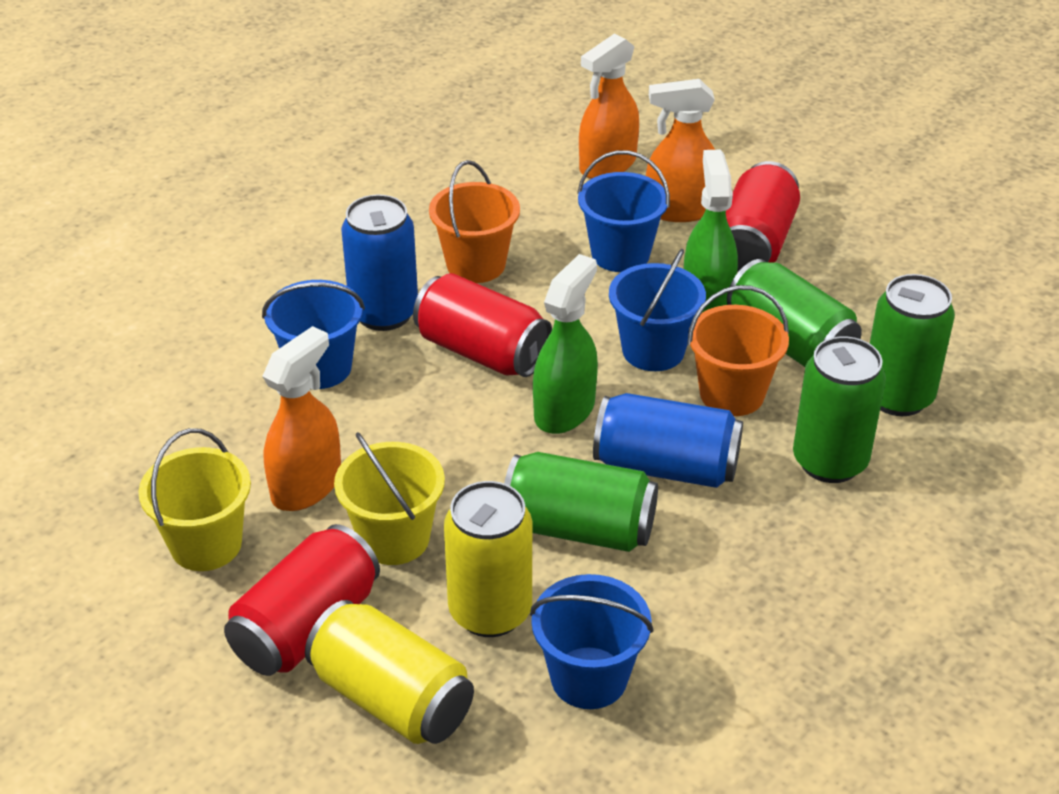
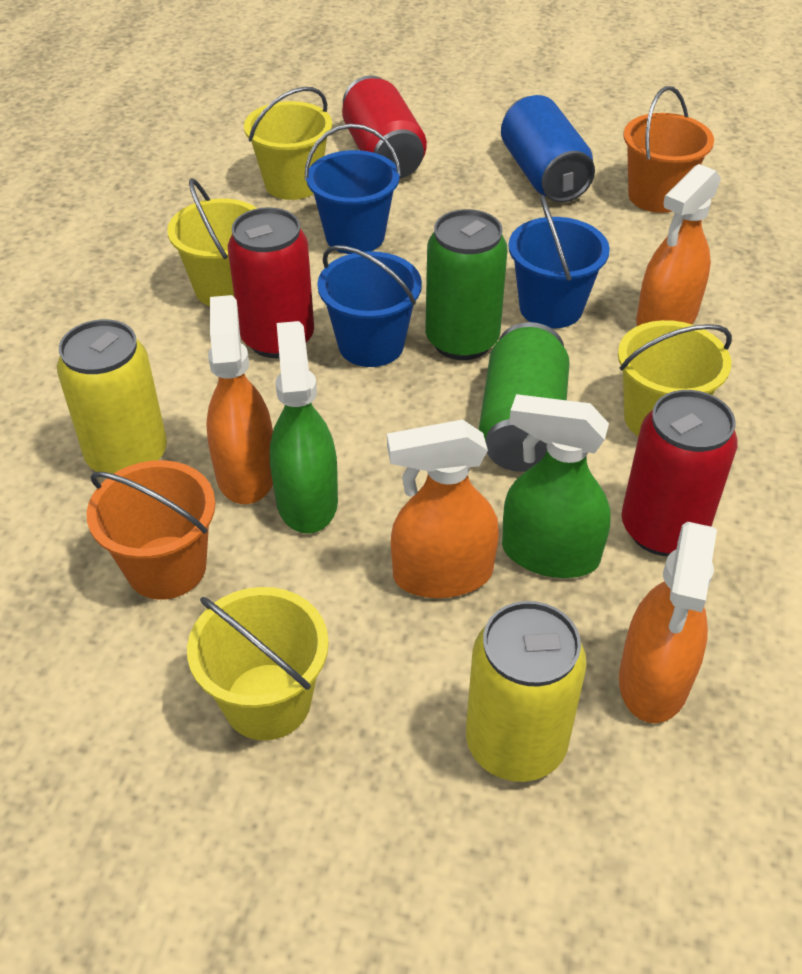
blue bucket: [262,280,365,389] [530,574,654,709] [577,150,670,272] [609,249,706,371] = 4 -> [305,124,401,254] [317,245,422,367] [508,195,610,328] = 3
blue can: [341,195,418,331] [593,393,743,488] = 2 -> [501,95,595,203] = 1
green can: [504,452,658,552] [727,259,862,367] [793,336,886,483] [870,274,955,416] = 4 -> [425,209,508,360] [479,322,570,472] = 2
orange spray bottle: [262,326,341,511] [579,34,639,179] [646,79,715,222] = 3 -> [206,295,273,504] [387,420,499,598] [619,522,717,723] [636,164,721,326] = 4
yellow bucket: [139,428,251,571] [334,432,445,565] = 2 -> [167,178,258,306] [187,587,329,740] [244,87,332,200] [618,320,732,437] = 4

